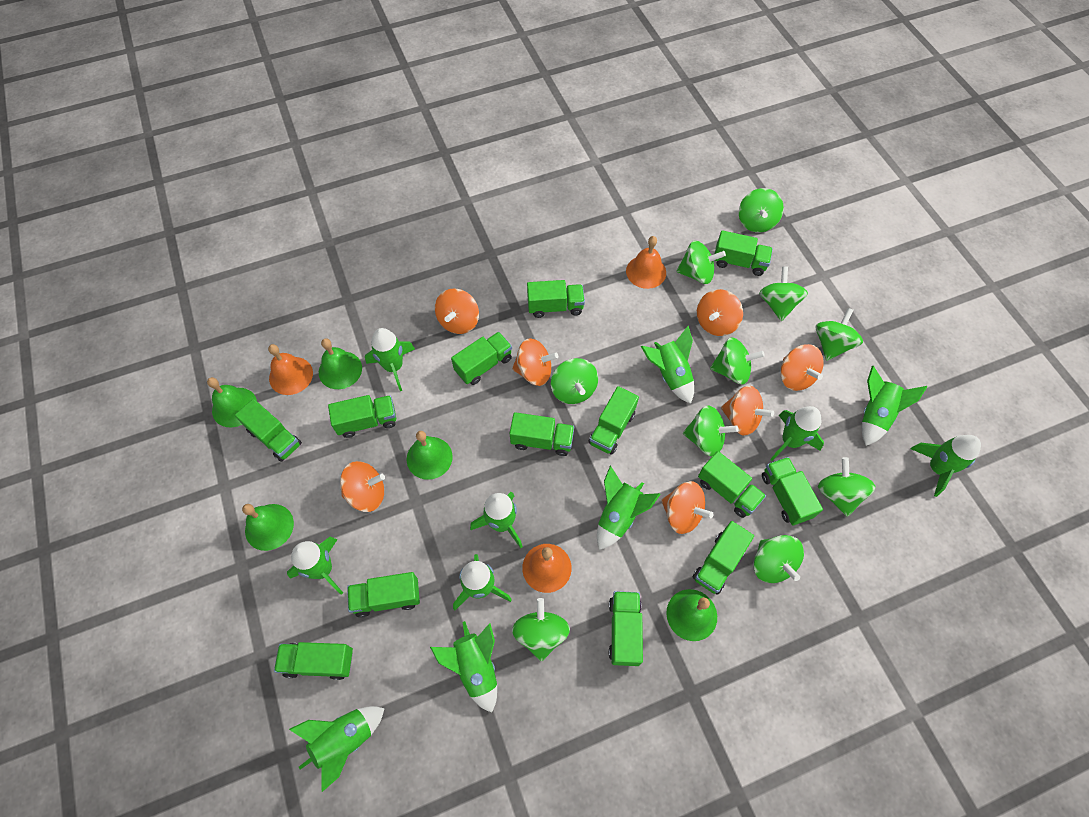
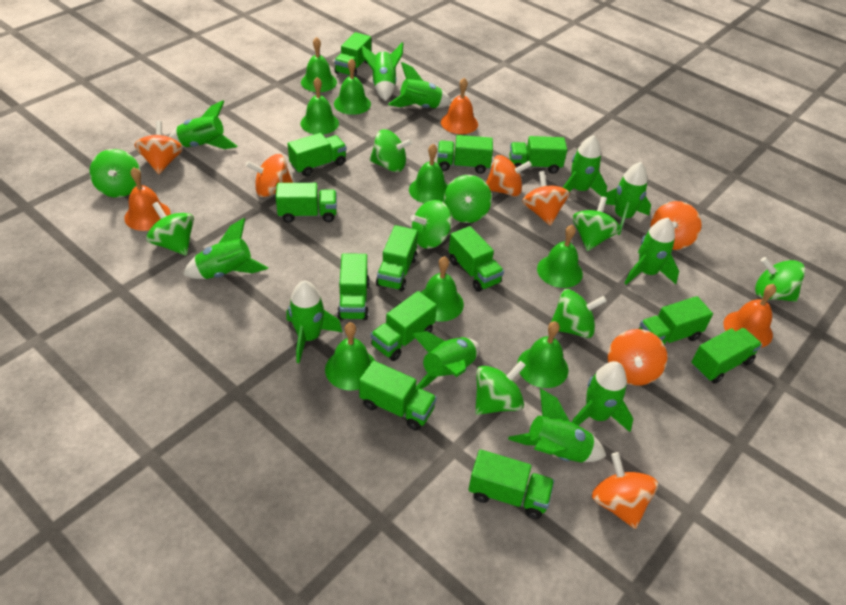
green bell: [207,377,257,428] [242,504,294,551] [319,338,362,389] [406,431,453,480] [666,589,717,641] = 5 -> [300,77,339,134] [301,37,337,92] [325,322,375,391] [334,58,371,115] [409,144,448,203] [421,256,464,322] [517,321,569,388] [537,225,583,288] = 8
green spinning top: [512,598,570,661] [551,358,598,404] [676,241,726,284] [683,405,738,456] [710,337,765,385] [739,188,784,233] [754,535,804,583] [759,267,808,321] [816,308,863,361] [818,457,876,517] = 10 -> [89,149,141,198] [146,202,194,256] [370,129,412,172] [411,200,452,249] [444,175,492,223] [475,361,526,415] [551,289,607,338] [572,196,620,251] [755,257,805,302] = 9

